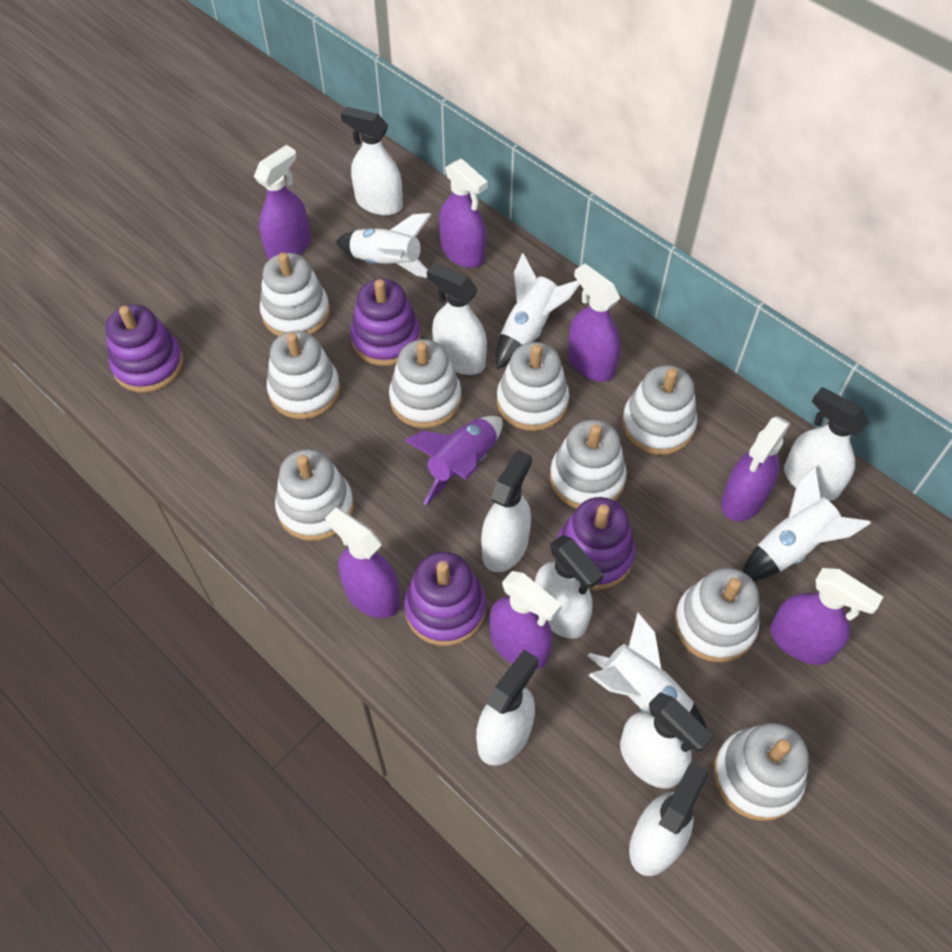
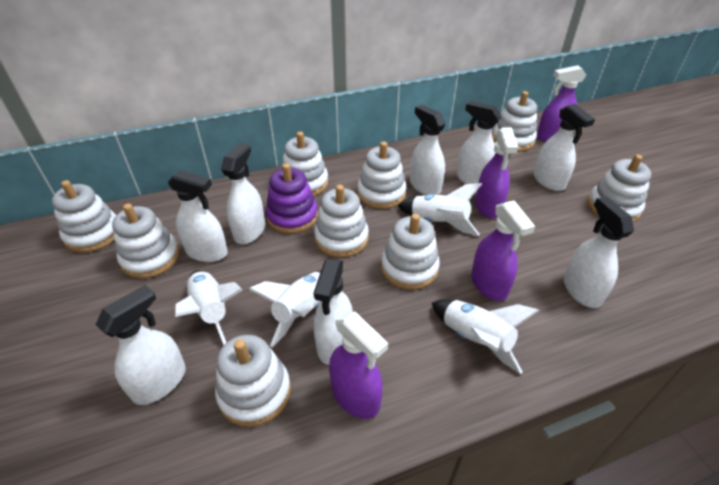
purple rocket: [405,416,503,505] = 1 -> none = 0
purple spray bottle: [254,145,310,260] [325,507,400,618] [439,159,488,268] [489,571,562,669] [568,263,620,382] [721,416,791,521] [770,568,883,665] = 7 -> [329,312,388,419] [471,201,535,301] [475,128,518,218] [537,65,586,142] = 4
purple stacking toy: [106,305,184,393] [350,279,420,366] [404,552,486,646] [557,497,635,590] = 4 -> [266,163,318,234] = 1

